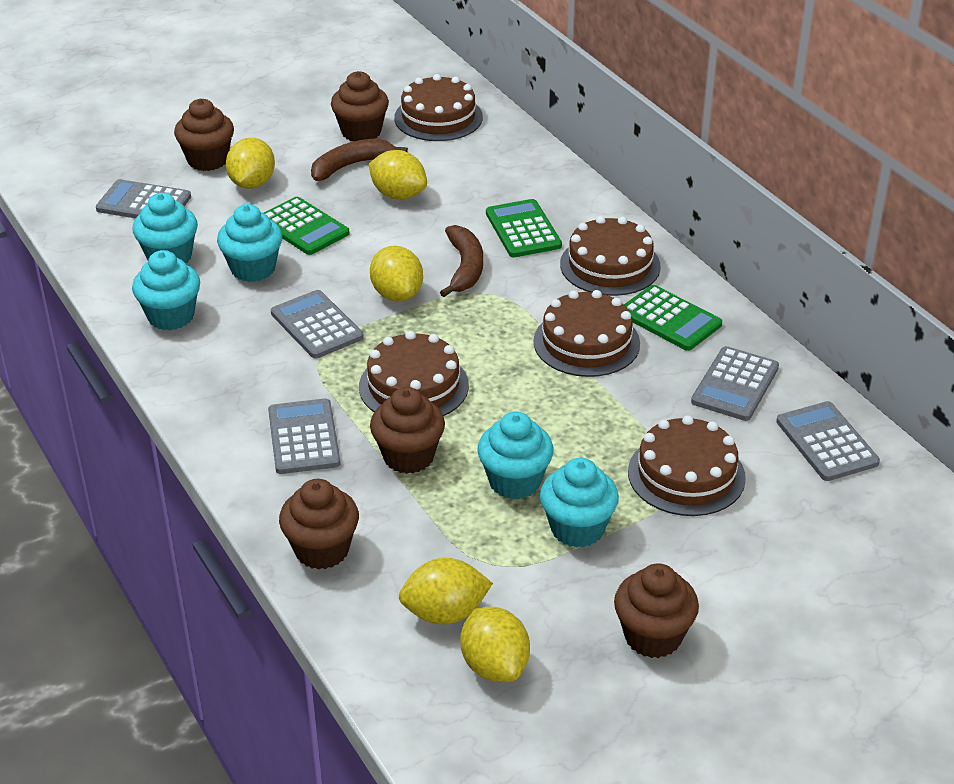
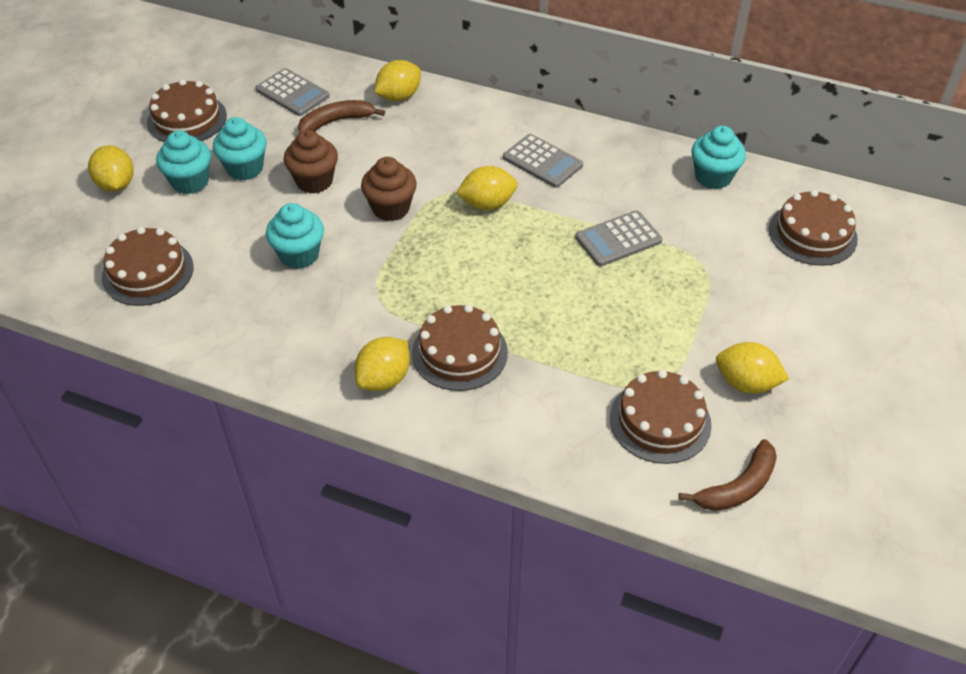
brown cupcake: [174,99,234,171] [279,479,359,570] [331,71,389,141] [370,387,445,474] [614,563,699,658] = 5 -> [284,130,338,193] [361,157,417,221] = 2
green calculator: [264,197,350,255] [486,199,562,258] [624,285,722,351] = 3 -> none = 0
grey calculator: [96,179,191,218] [268,398,340,474] [271,290,364,359] [691,346,779,421] [776,401,880,481] = 5 -> [256,68,330,116] [503,134,583,188] [575,210,663,266] = 3
turquoise cupcake: [132,250,200,330] [133,193,198,263] [217,204,282,282] [477,412,554,499] [540,458,619,548] = 5 -> [156,130,211,194] [213,117,267,181] [266,203,324,269] [692,126,746,189] = 4

